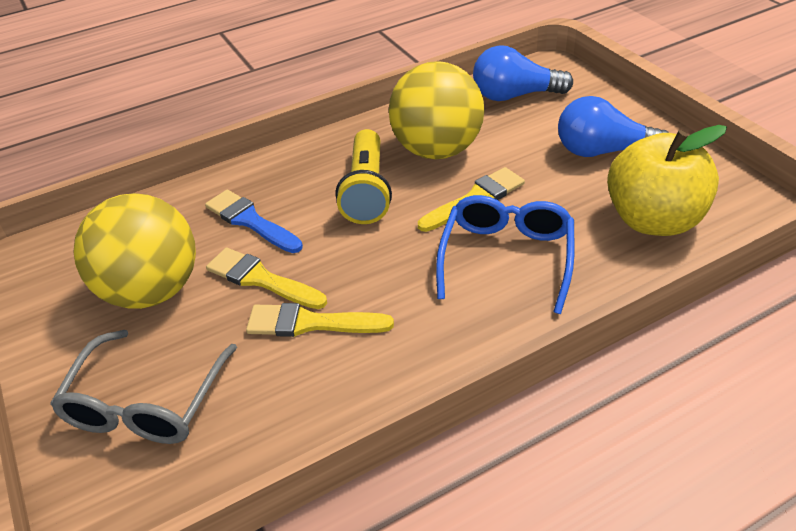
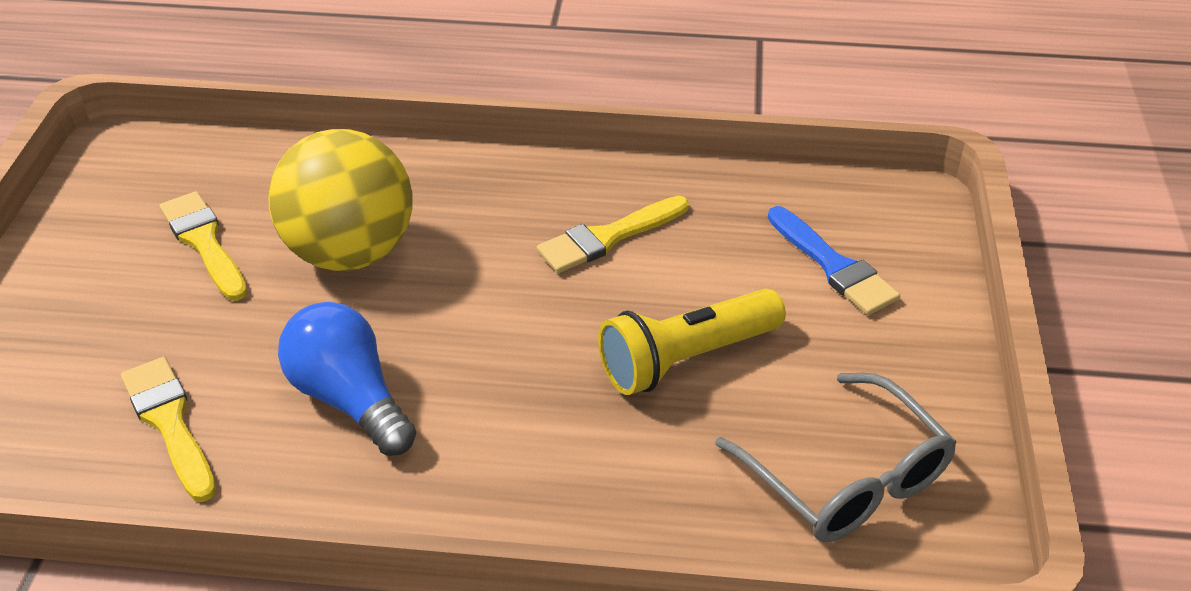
blue glasses: [436,195,574,314] = 1 -> none = 0
blue light bulb: [473,45,573,101] [558,96,669,157] = 2 -> [278,302,416,456] = 1
yellow apple: [607,125,727,236] = 1 -> none = 0
yellow ball: [73,193,196,309] [389,62,484,159] = 2 -> [268,129,412,271] = 1

